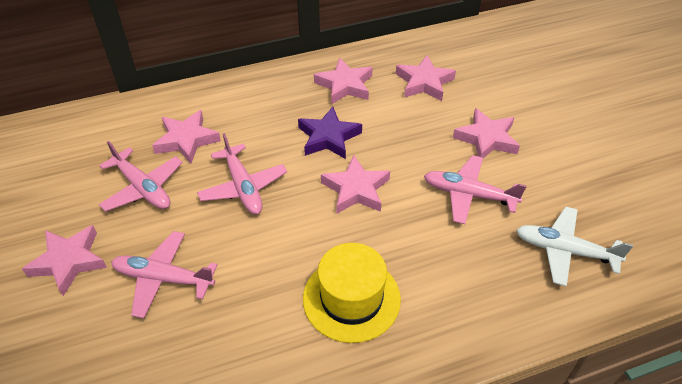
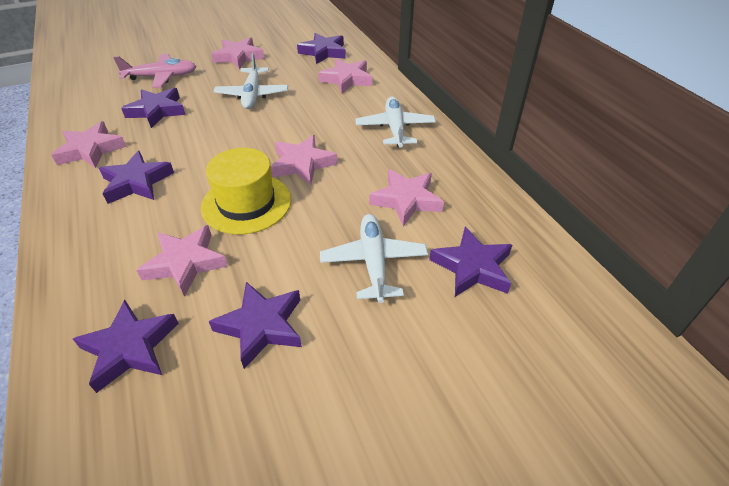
pink plane: [99,141,183,212] [111,231,217,318] [197,133,287,214] [424,155,527,224] = 4 -> [113,54,196,88] = 1
purple star: [298,107,362,159] = 1 -> [73,300,179,393] [99,151,174,204] [121,88,186,128] [209,282,302,369] [297,33,346,64] [429,227,512,297] = 6
white plane: [516,207,633,286] = 1 -> [214,53,288,109] [320,214,428,303] [355,96,436,148] = 3

